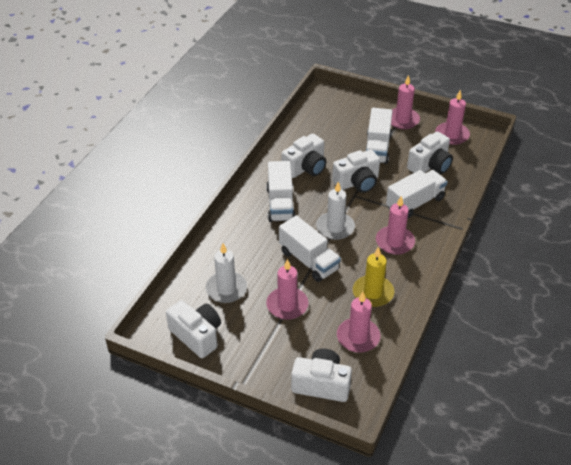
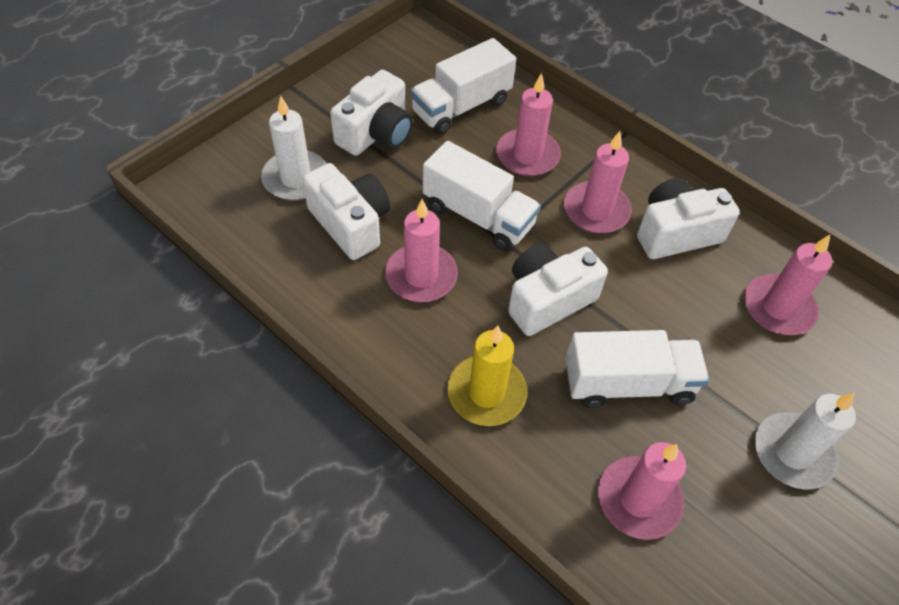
white camera: [166,300,221,358] [282,134,326,178] [291,348,352,402] [332,150,380,193] [407,132,453,174] = 5 -> [302,163,390,260] [330,70,413,156] [508,243,608,336] [637,178,740,259] = 4
white truck: [266,161,295,222] [279,215,341,282] [366,108,393,164] [386,170,447,218] = 4 -> [410,38,516,134] [423,141,541,251] [565,330,709,408] = 3

